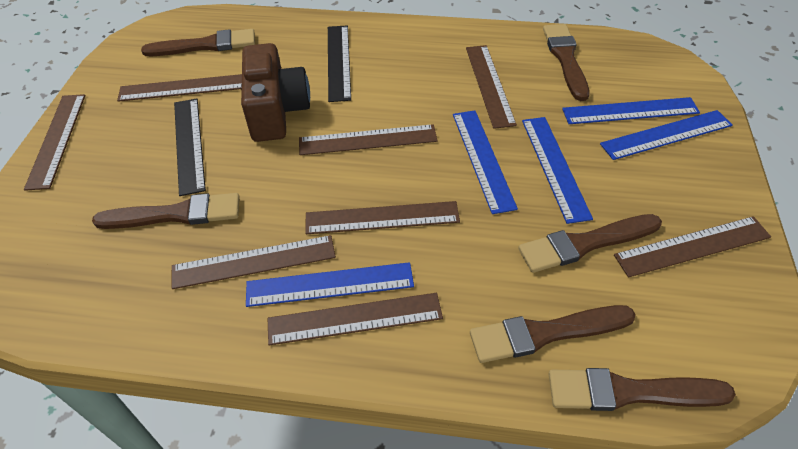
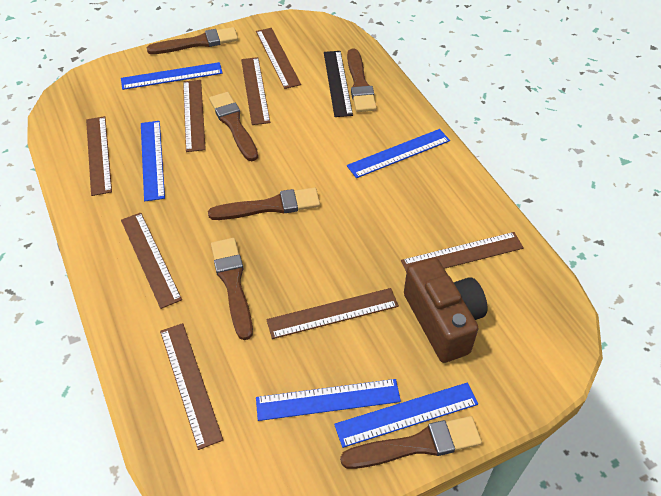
black ruler: [174,98,206,196] [328,25,351,102] = 2 -> [324,51,353,117] = 1

